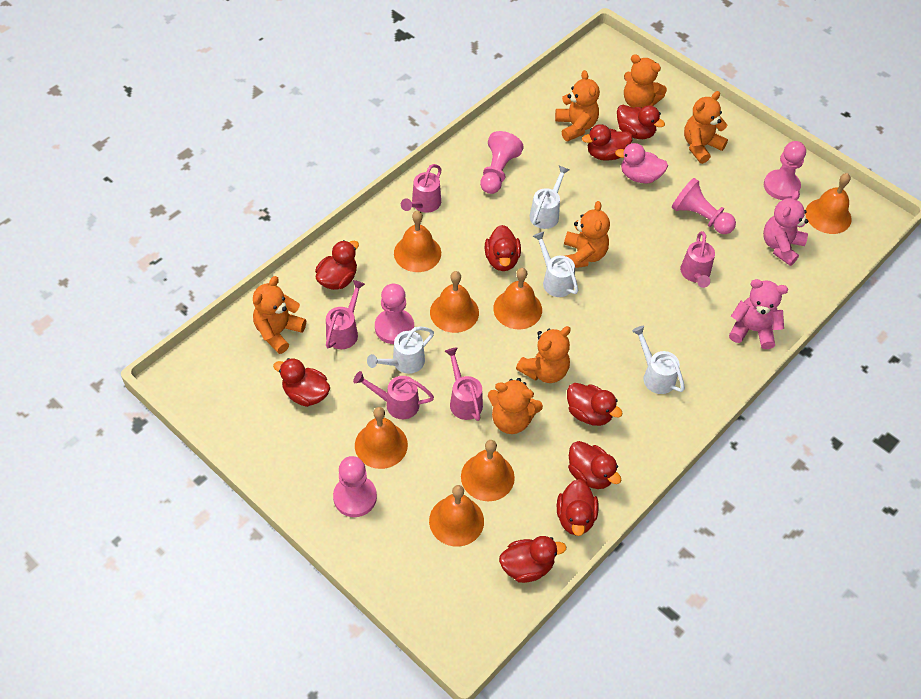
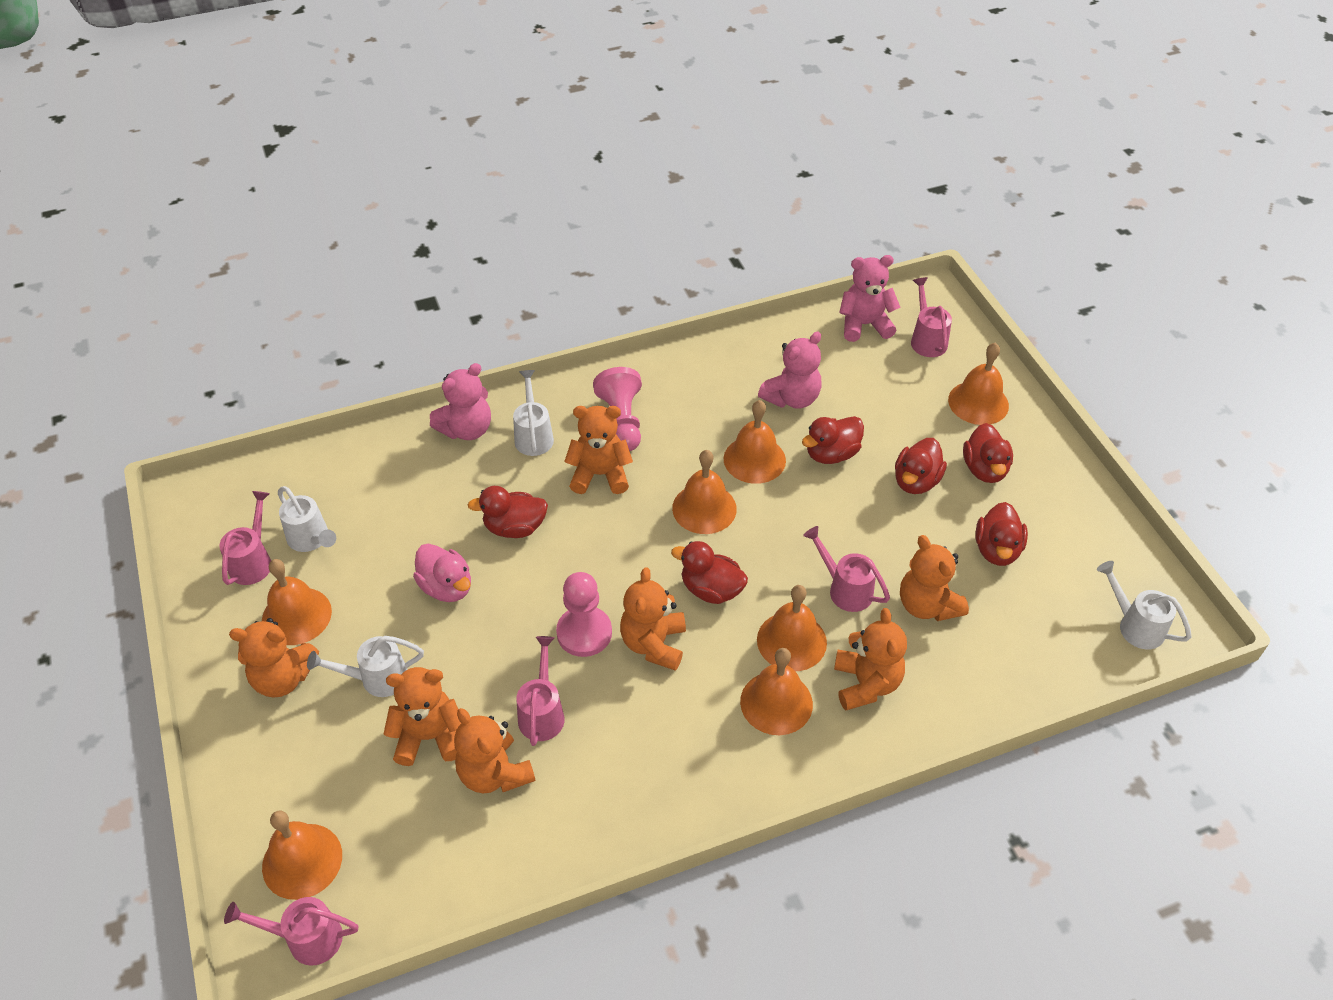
pink pawn: [333,456,377,517] [375,284,414,344] [480,131,523,194] [672,178,736,234] [764,141,806,200] = 5 -> [556,572,612,657] [593,367,642,451] = 2
pink teddy bear: [729,279,788,349] [763,191,809,266] = 2 -> [430,363,491,440] [758,332,821,409] [839,255,900,342] = 3
red duck: [273,358,330,407] [315,240,359,290] [485,225,521,271] [499,536,566,583] [557,479,599,536] [567,383,623,426] [568,441,621,489] [582,124,632,161] [617,105,665,139] = 9 -> [467,486,548,538] [671,541,748,604] [802,416,864,464] [895,438,947,494] [963,423,1013,483] [975,502,1028,566] = 6

